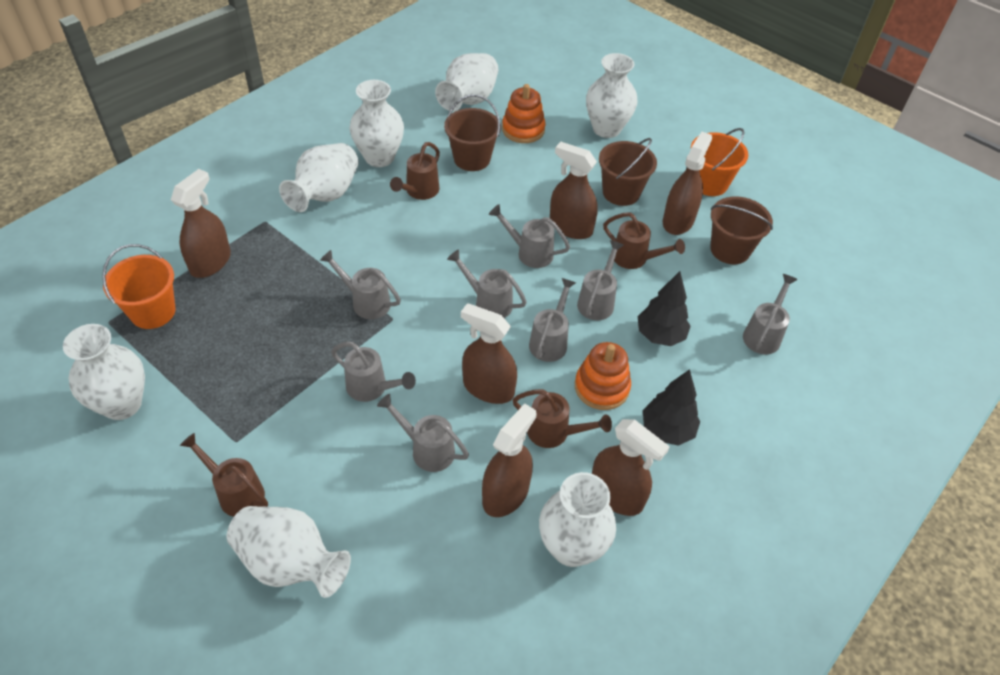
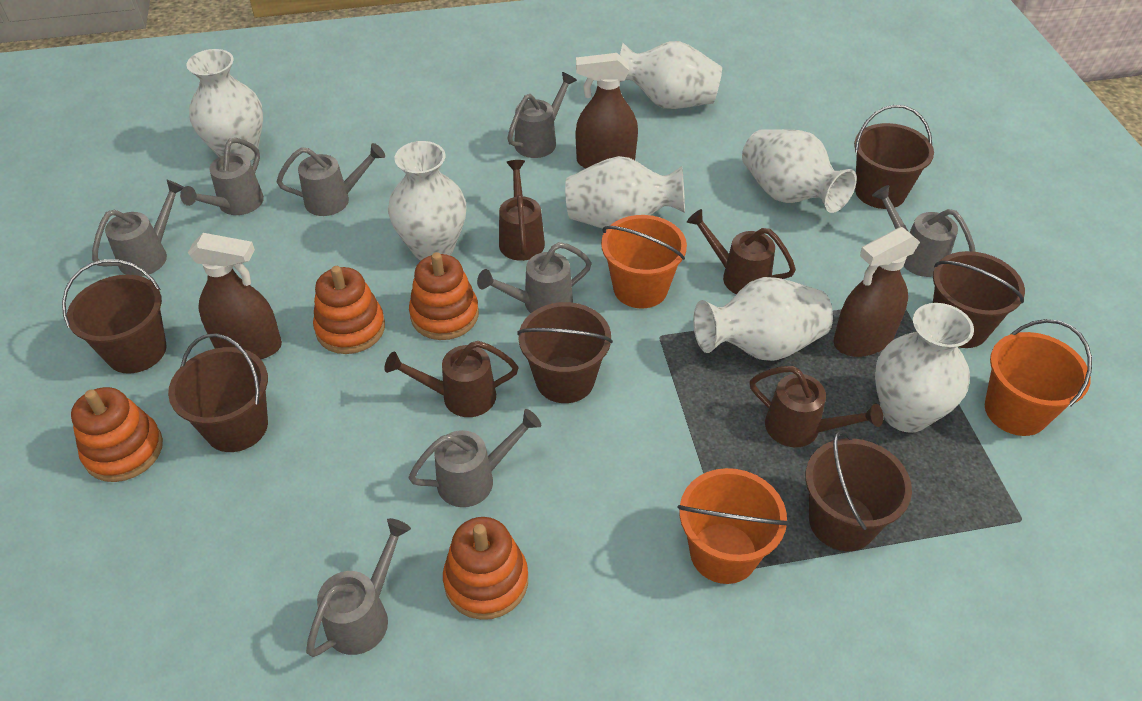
black tree: [638,271,691,346] [643,369,700,446] = 2 -> none = 0
brown bucket: [444,95,501,171] [599,138,657,206] [710,197,773,264] = 3 -> [62,259,166,374] [168,333,268,452] [517,302,613,403] [805,430,912,551] [854,105,934,209] [933,251,1025,348] = 6
brown spray bottle: [171,169,231,278] [461,303,517,404] [482,403,537,517] [550,142,598,239] [592,419,670,516] [663,132,712,235] = 6 -> [188,233,282,359] [576,53,638,168] [834,227,920,357] = 3
orange bucket: [102,244,175,329] [691,128,748,196] = 2 -> [601,215,687,308] [678,468,789,584] [985,319,1092,436] = 3
orange stacking toy: [502,84,546,143] [575,342,631,410] = 2 -> [71,387,163,482] [313,266,385,354] [409,252,479,340] [443,517,528,620] = 4

